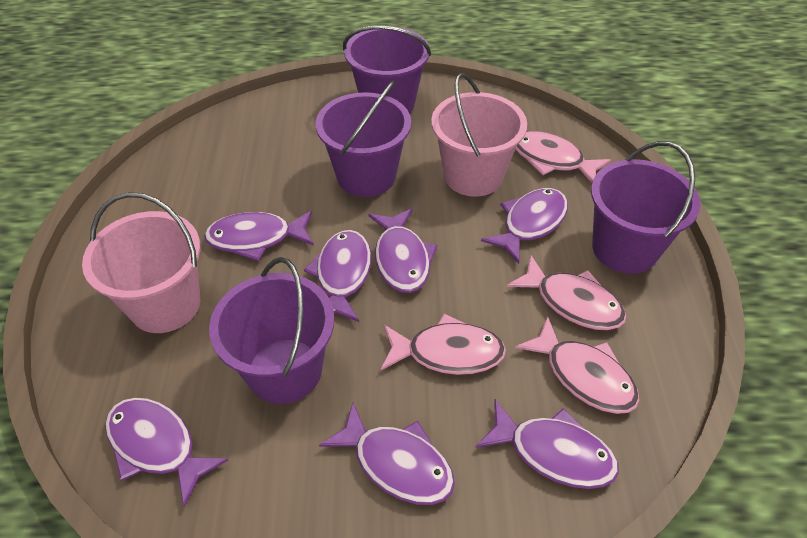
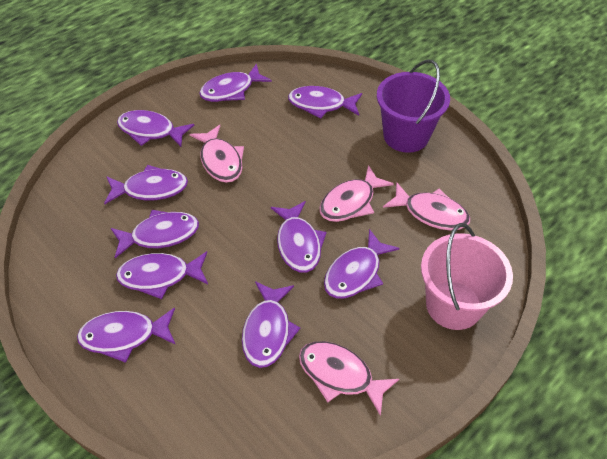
pink bucket: [82,192,201,333] [431,73,527,197] = 2 -> [421,223,513,330] = 1
purple bucket: [209,257,334,404] [316,80,411,197] [343,26,431,114] [591,141,700,274] = 4 -> [377,59,450,153] = 1
purple fish: [105,398,228,507] [204,211,314,261] [304,230,372,322] [319,402,455,505] [368,208,438,293] [475,399,619,489] [481,188,568,264] = 7 -> [77,307,176,363] [104,165,188,204] [111,210,199,258] [116,251,208,299] [117,110,195,147] [199,64,272,102] [242,281,301,368] [271,201,327,273] [288,86,362,119] [324,229,400,298] = 10

